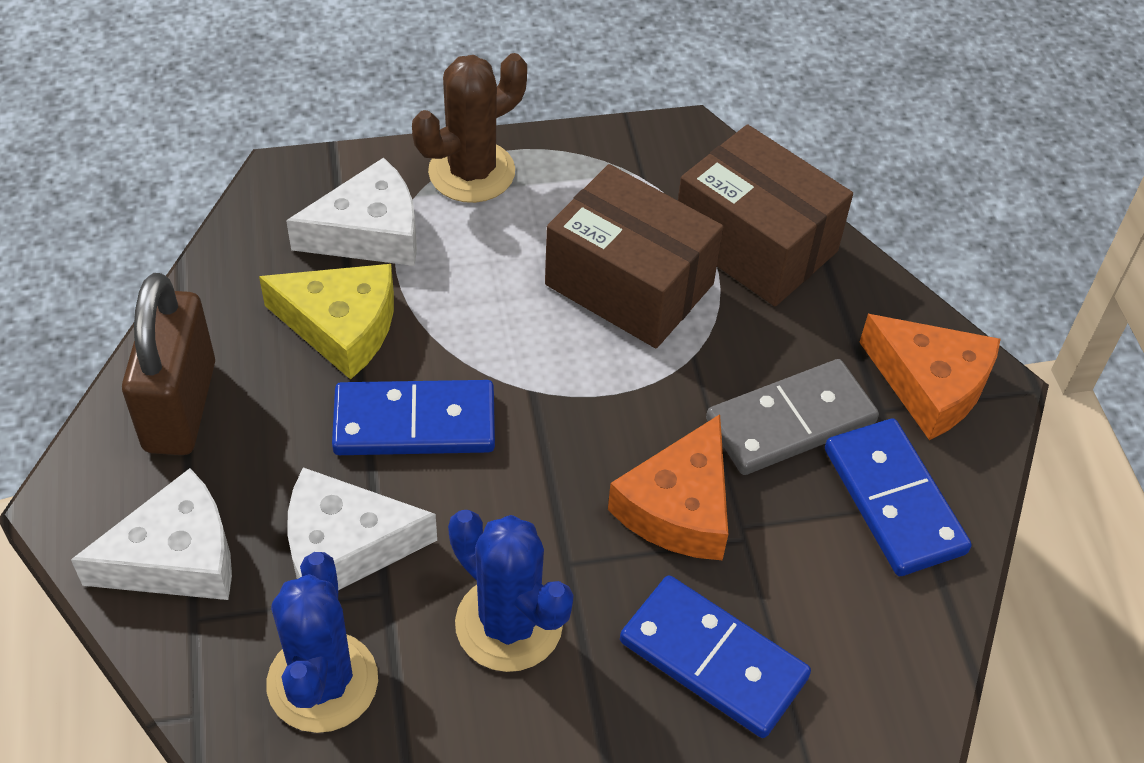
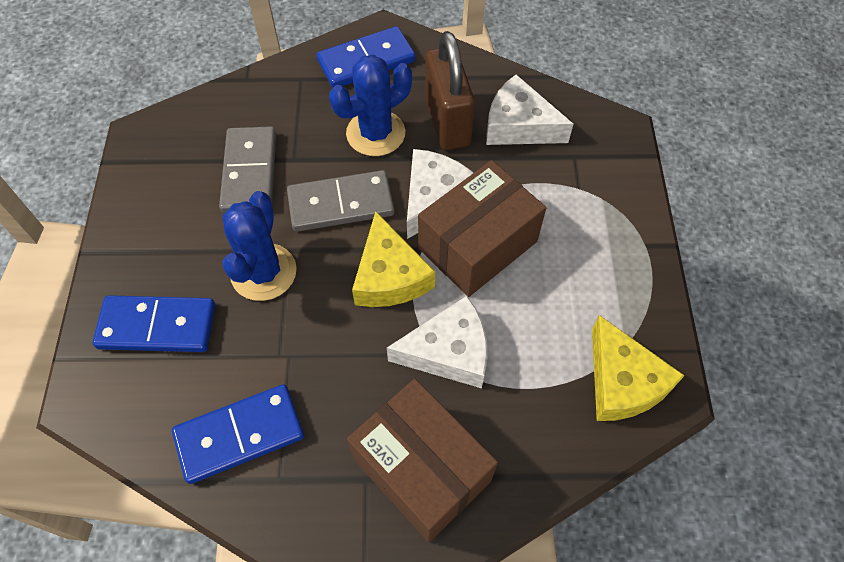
brown cactus: [412,53,527,203] = 1 -> none = 0
grey domino: [706,359,879,475] = 1 -> [219,126,276,213] [287,170,395,232] = 2
orange cheese: [608,414,728,560] [859,314,1001,440] = 2 -> none = 0
yellow cheese: [259,264,394,380] = 1 -> [352,211,435,307] [592,315,685,421] = 2

